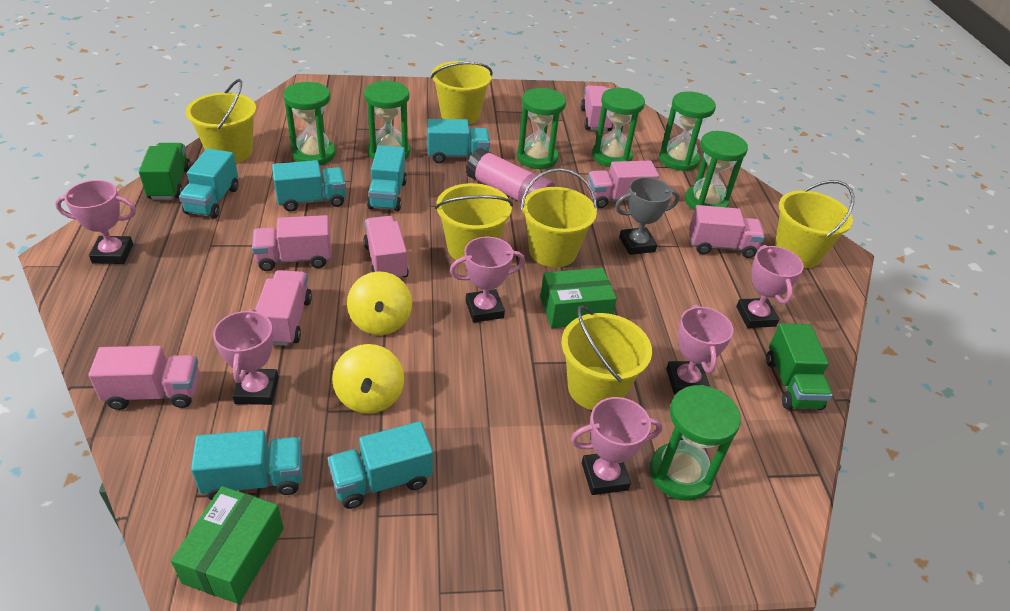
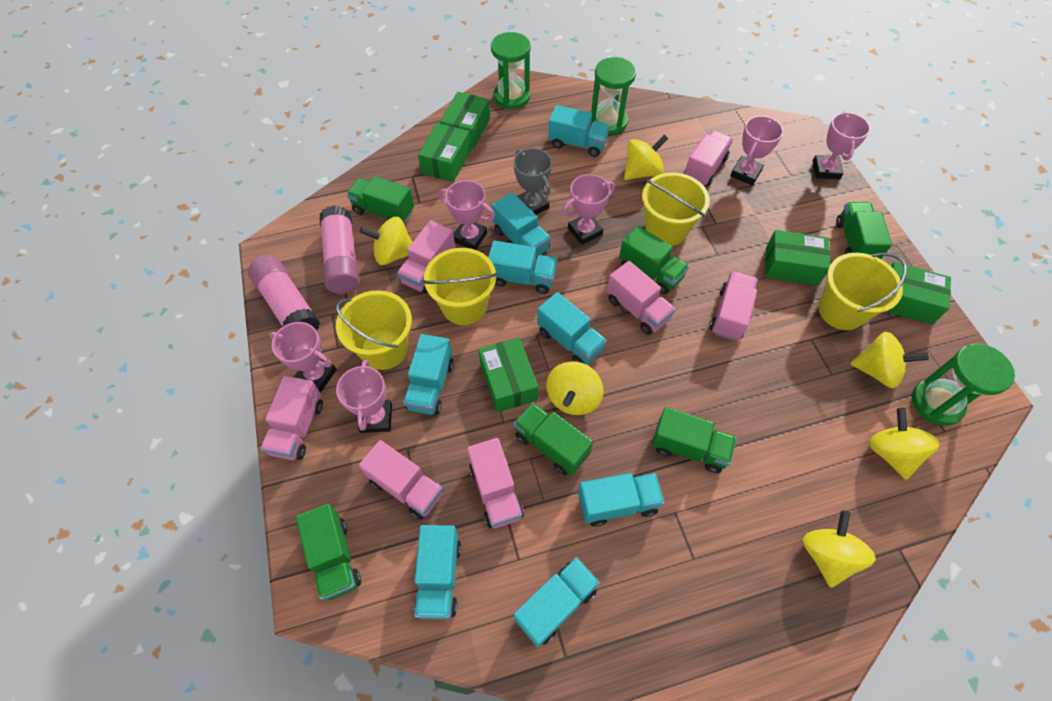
green box: [171,486,284,604] [540,268,617,328] = 2 -> [418,123,471,182] [440,92,490,149] [479,337,538,413] [765,230,830,285] [886,262,951,325] = 5
green hourglass: [283,82,336,165] [364,80,410,160] [517,88,566,169] [592,88,645,167] [650,385,741,501] [659,91,716,171] [685,131,748,210] = 7 -> [491,32,531,109] [591,57,636,135] [912,344,1015,426] = 3
green truck: [139,143,191,200] [766,323,833,410] = 2 -> [296,504,361,601] [347,176,414,224] [514,403,593,476] [619,226,689,294] [652,407,737,473] [836,202,892,259] = 6
pink glue stick: [466,148,556,203] = 1 -> [248,255,320,331] [319,205,359,294] = 2
turquoise truck: [179,148,238,218] [191,430,303,501] [272,160,346,212] [328,421,433,509] [367,145,407,211] [427,119,490,163] = 6 -> [403,334,454,415] [414,525,461,620] [488,241,557,294] [492,192,551,257] [514,557,600,647] [537,292,607,364] [548,105,610,157] [578,473,665,527] = 8
yellow bucket: [186,79,256,163] [431,61,493,125] [435,183,513,264] [521,168,597,267] [561,306,652,410] [775,180,854,268] = 6 -> [336,290,412,370] [423,248,498,325] [642,172,710,246] [819,253,907,330] = 4
yellow spinning top: [332,344,404,414] [347,271,412,335] = 2 -> [360,217,412,265] [546,361,604,415] [624,135,668,180] [803,510,876,588] [850,332,929,388] [869,408,940,480] = 6

